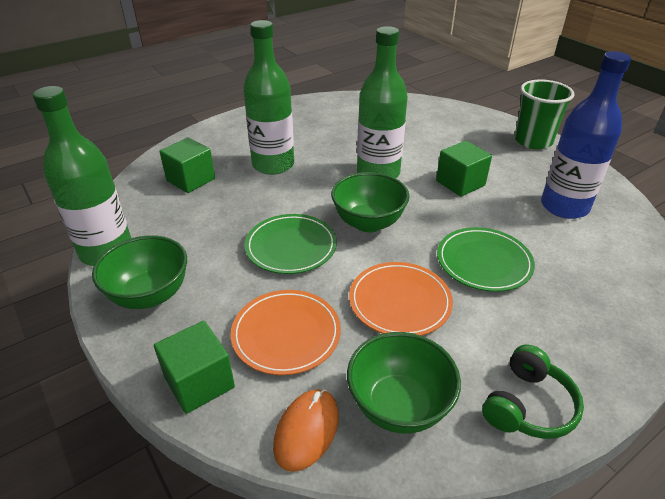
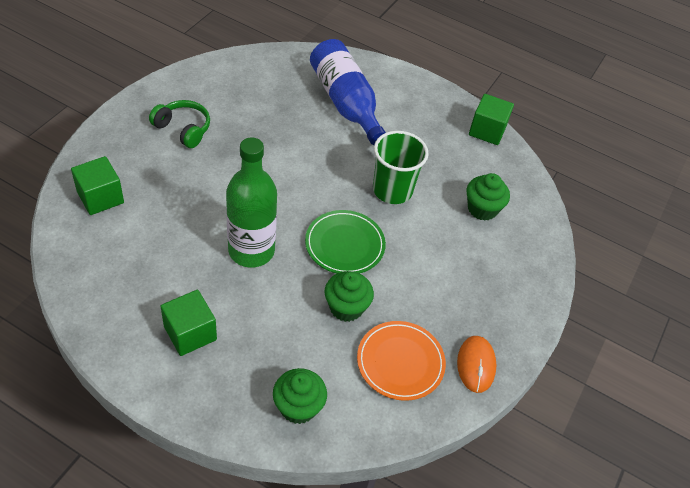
green bottle: [33,86,131,266] [243,20,294,175] [357,26,408,178] = 3 -> [226,138,277,268] = 1
green bowl: [92,235,187,309] [331,172,409,232] [347,332,461,434] = 3 -> none = 0
green cupcake: none = 0 -> [273,368,327,424] [325,271,374,322] [467,173,510,221] = 3
green plate: [245,214,337,274] [437,227,535,292] = 2 -> [305,210,386,274] = 1
orange plate: [231,290,341,375] [349,262,453,336] = 2 -> [357,321,446,401] = 1

